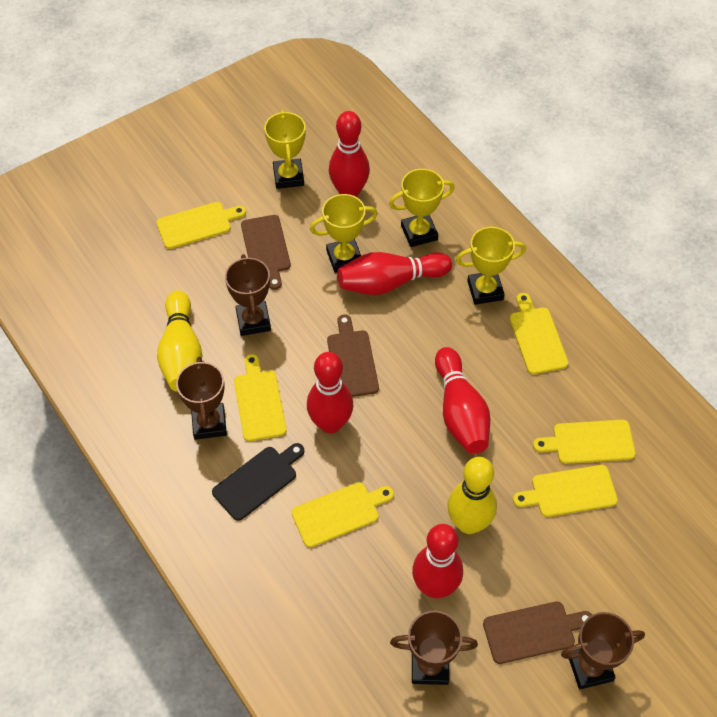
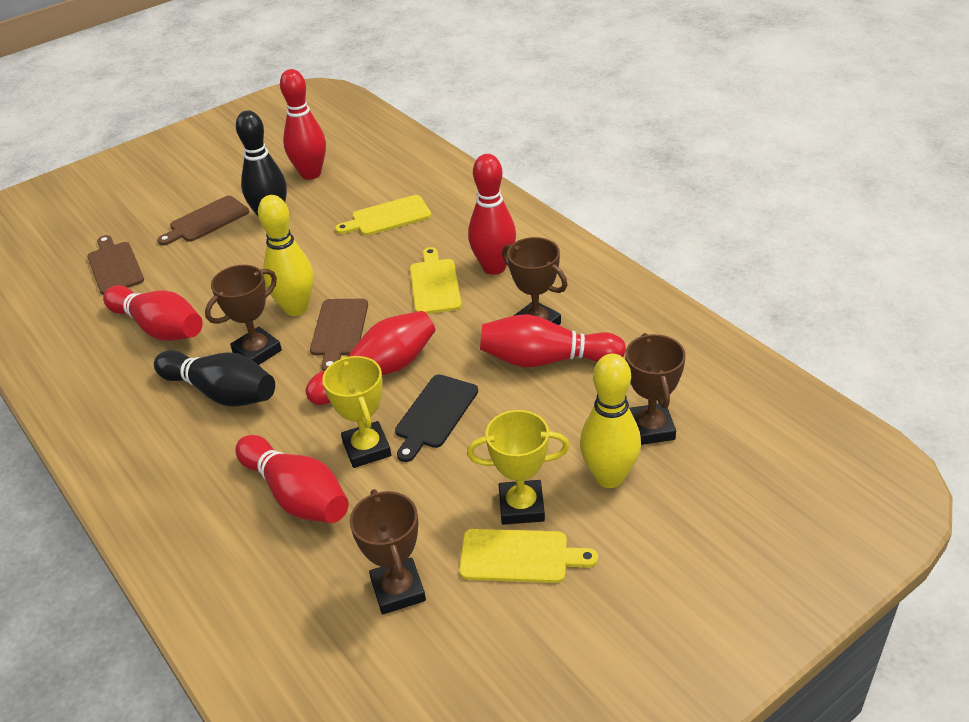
black bowling pin: none = 0 -> [154,350,275,407] [236,110,287,216] = 2
red bowling pin: [307,352,353,434] [329,111,370,197] [337,252,452,295] [412,524,463,598] [435,347,490,454] = 5 -> [103,285,203,341] [235,435,349,523] [280,69,326,180] [306,311,435,405] [468,154,516,275] [480,314,626,367] = 6
yellow cutting board: [157,202,246,249] [234,354,287,441] [291,482,394,548] [509,293,568,374] [513,465,618,517] [533,420,636,464] = 6 -> [335,195,431,236] [410,247,462,314] [459,529,598,583] = 3
yellow trophy: [264,110,306,189] [310,194,378,273] [389,169,455,247] [456,227,526,305] = 4 -> [322,356,391,468] [467,410,570,525] = 2

